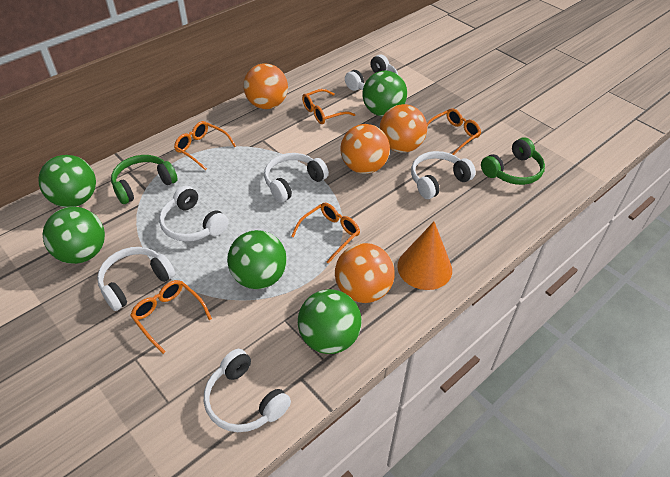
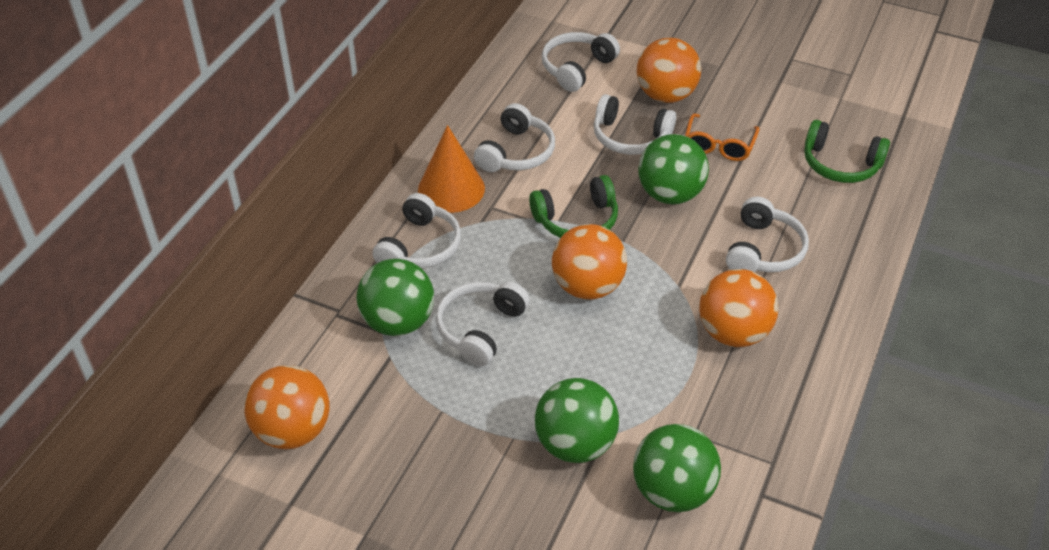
green ball: [38,155,96,207] [42,207,105,264] [227,230,287,289] [298,289,362,354] [362,71,407,117] = 5 -> [357,259,434,336] [535,378,619,463] [633,424,721,512] [638,134,709,204] = 4
orange glasses: [130,280,212,354] [174,121,236,170] [291,203,360,264] [302,89,355,124] [427,108,481,155] = 5 -> [685,113,760,161] = 1

